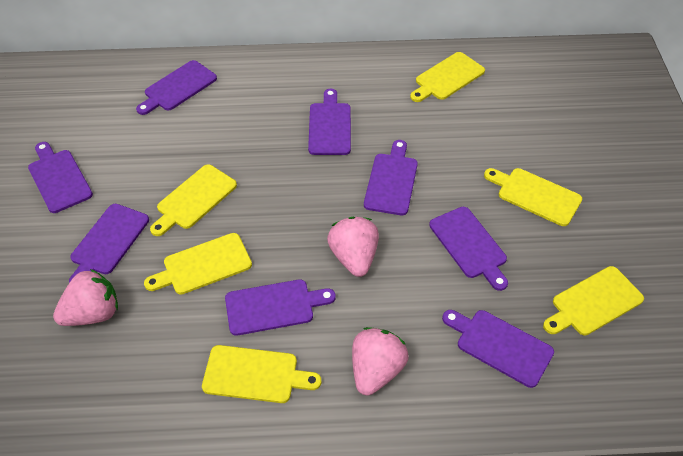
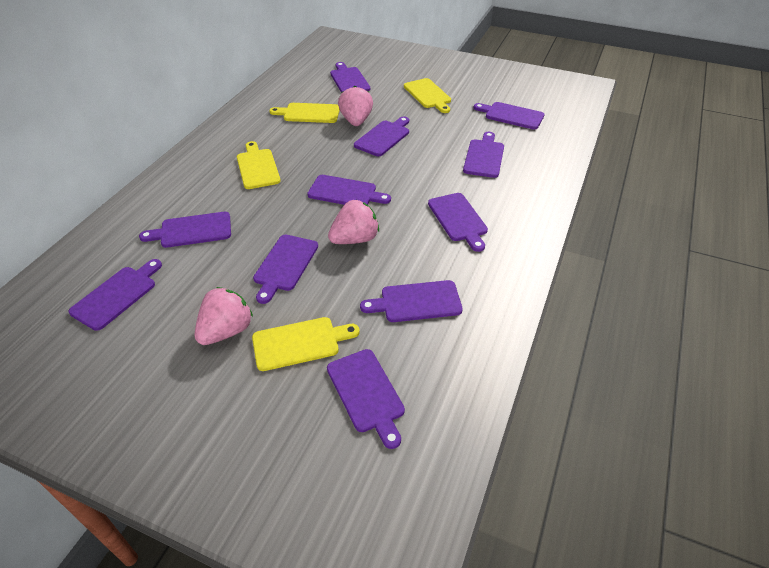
purple cutting board: [28,142,93,213] [69,204,149,283] [136,60,217,115] [225,280,336,336] [308,89,351,155] [364,140,418,215] [429,207,508,291] [442,310,554,388] = 8 -> [68,259,162,331] [139,212,231,248] [253,235,318,304] [307,175,391,205] [327,349,405,449] [330,62,370,92] [354,117,409,156] [360,280,463,322] [428,193,488,252] [463,132,504,178] [474,102,544,130] = 11
yellow cutting board: [144,233,252,295] [150,164,237,236] [202,345,321,403] [410,52,485,102] [484,168,582,226] [543,266,644,335] = 6 -> [237,141,281,189] [252,317,360,371] [269,103,340,123] [404,78,451,113] = 4

